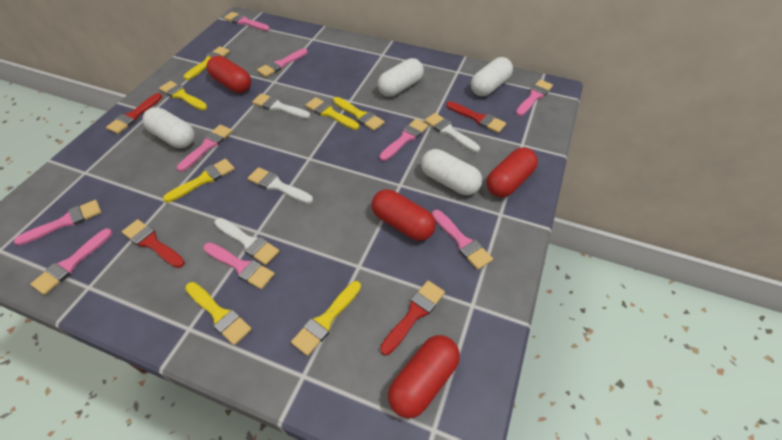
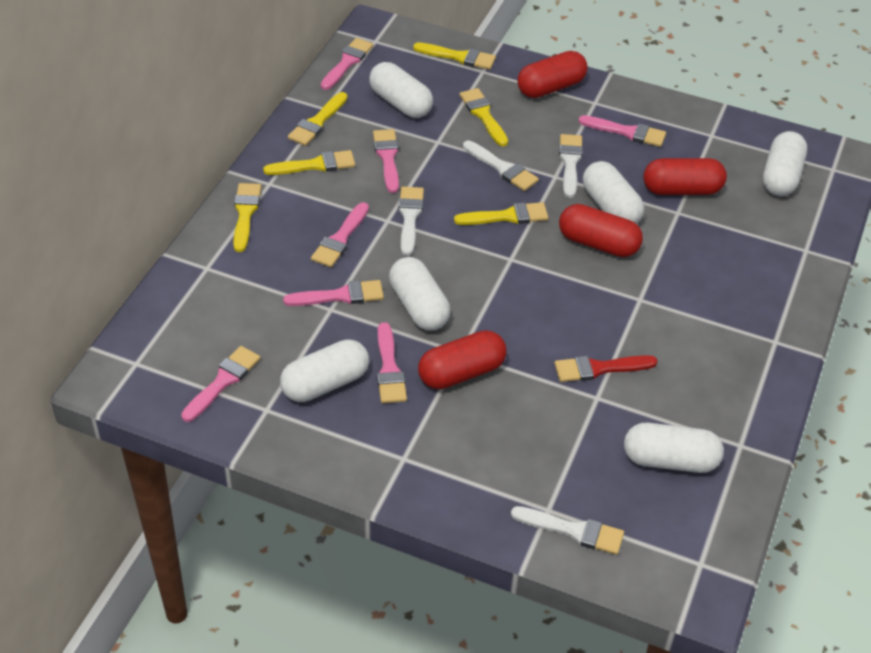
pink brush: [14,200,102,245] [30,228,112,295] [177,125,233,172] [203,242,275,290] [224,12,270,31] [257,48,308,77] [379,119,429,161] [432,210,493,270] [516,80,553,116] = 9 -> [181,346,261,422] [283,280,384,306] [311,202,369,267] [321,38,373,90] [373,129,399,193] [377,322,407,403] [578,115,666,147] = 7
red brush: [106,93,162,134] [122,219,185,268] [380,281,445,355] [446,101,506,133] = 4 -> [554,355,658,382] = 1
white capsule: [142,107,195,148] [378,58,424,97] [421,149,482,195] [471,57,513,96] = 4 -> [280,339,369,402] [369,62,433,118] [389,257,450,331] [583,161,644,224] [624,423,724,473] [763,131,807,196] = 6
yellow brush: [159,81,207,110] [163,159,235,203] [184,46,230,80] [185,282,252,345] [291,281,361,356] [305,97,359,130] [333,97,385,131] = 7 -> [233,183,261,252] [263,150,355,175] [288,92,348,146] [413,42,496,70] [454,202,548,225] [459,88,508,146] = 6

